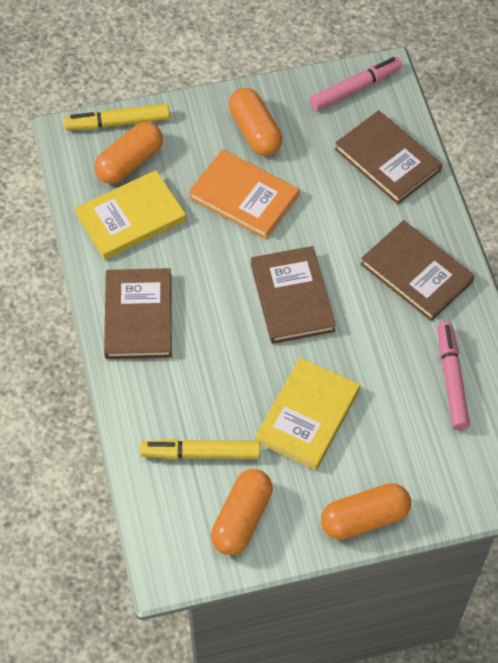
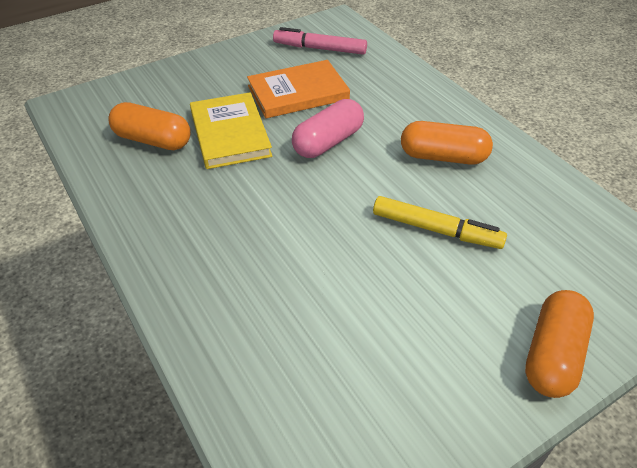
brown book: [104,268,172,359] [251,246,336,344] [335,110,442,204] [361,220,475,321] = 4 -> none = 0
orange capsule: [95,122,163,184] [211,469,273,555] [229,88,282,156] [321,483,411,540] = 4 -> [108,102,191,150] [401,121,493,165] [525,290,594,398] = 3
pink capsule: none = 0 -> [292,99,364,158] = 1
pink marker: [310,57,402,111] [438,321,470,430] = 2 -> [273,27,367,55] = 1
yellow book: [75,170,186,260] [255,358,360,470] = 2 -> [190,92,272,169] = 1
yellow marker: [64,104,170,130] [140,439,260,459] = 2 -> [373,196,507,249] = 1

